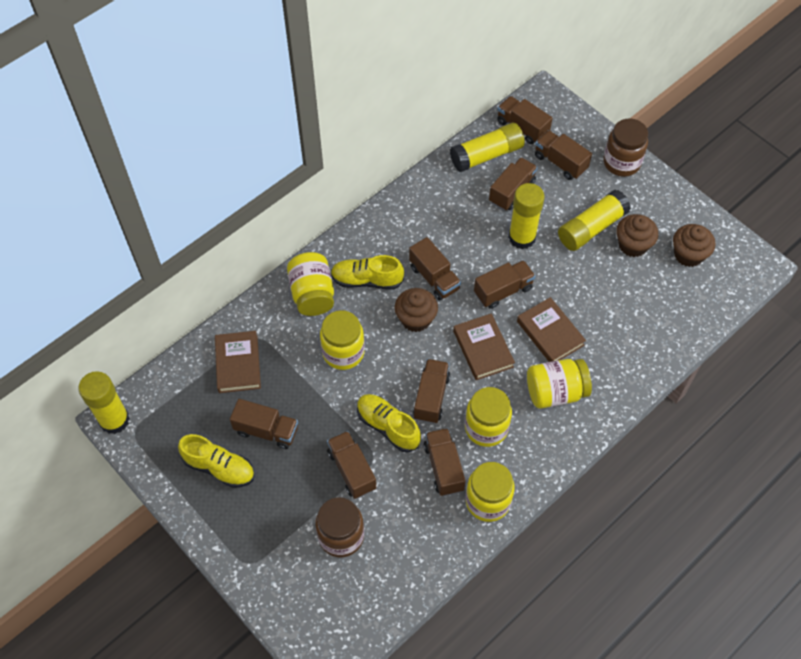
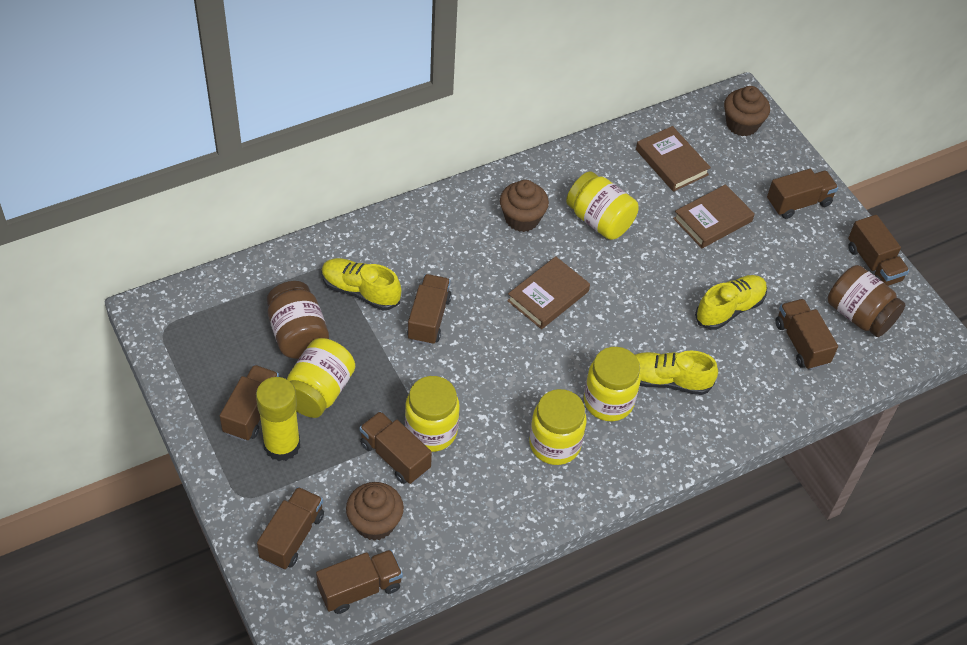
brown truck: [230,399,298,449] [327,431,376,499] [409,237,461,301] [413,359,451,424] [424,428,466,496] [474,260,535,309] [489,157,538,211] [497,96,553,144] [535,130,592,180] = 9 -> [220,365,279,441] [257,487,324,569] [316,550,403,614] [359,411,432,484] [407,274,452,345] [767,169,838,219] [775,299,838,370] [848,215,909,286] = 8
yellow glue stick: [79,371,130,434] [450,123,525,172] [508,183,545,249] [558,190,631,251] = 4 -> [256,377,300,461] = 1

